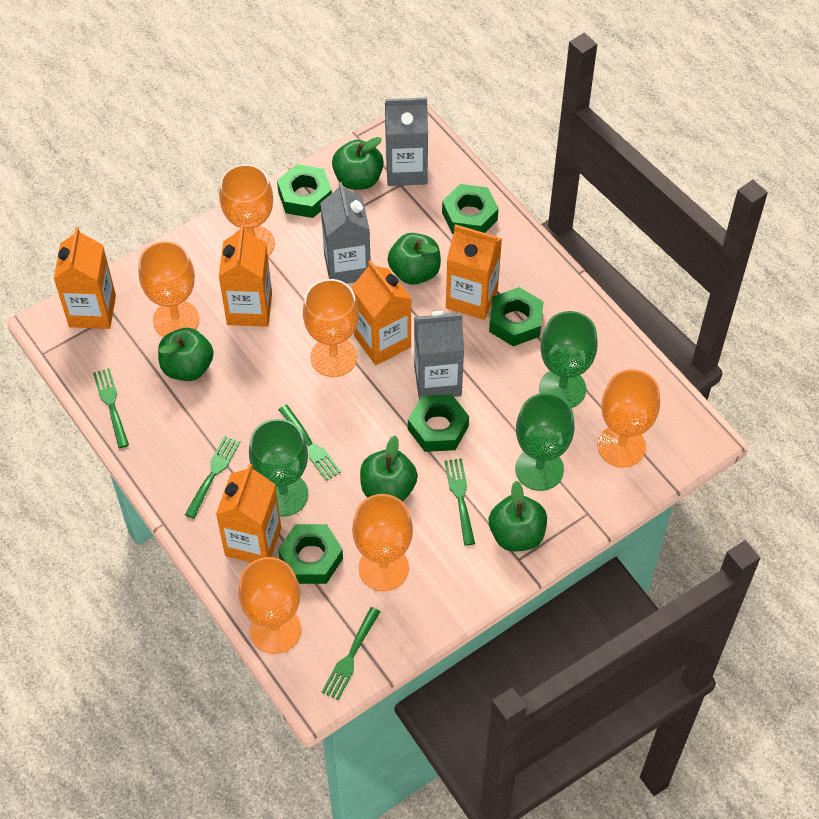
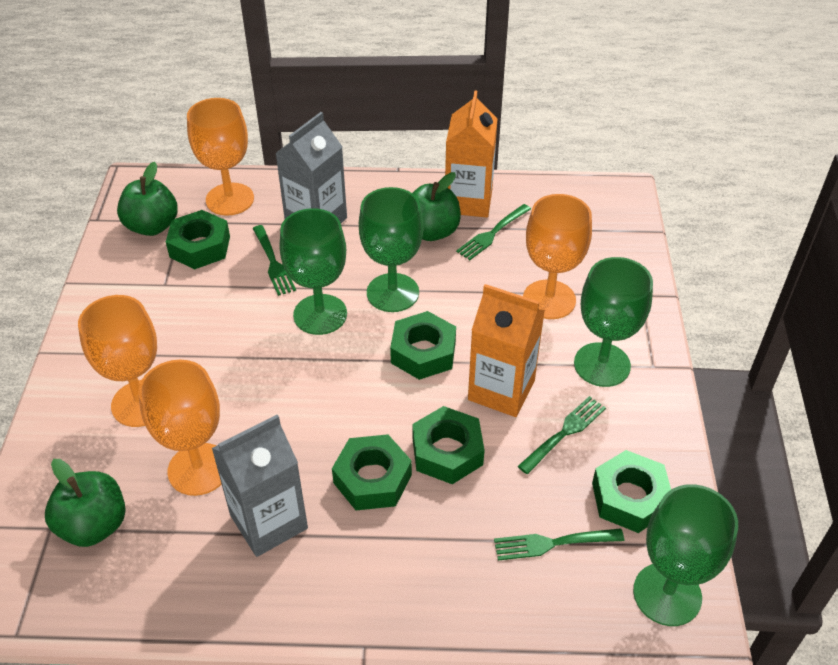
green apple: [158,328,214,381] [332,137,384,190] [360,436,418,502] [388,233,441,285] [489,481,547,551] = 5 -> [45,459,125,547] [117,162,178,236] [412,172,461,241] = 3
green fork: [93,368,129,448] [185,436,240,519] [278,405,341,481] [322,607,381,700] [444,458,475,546] = 5 -> [252,225,296,296] [456,204,531,260] [494,528,624,561] [518,396,606,474] = 4
green goblet: [249,419,308,517] [515,393,575,491] [539,311,598,408] = 3 -> [280,208,347,335] [359,187,423,312] [574,257,653,387] [633,484,738,626] = 4
grey carton: [320,182,371,284] [385,98,428,186] [414,311,464,399] = 3 -> [212,415,308,557] [275,112,347,223] = 2
orange carton: [54,227,116,329] [216,464,281,562] [219,225,272,327] [351,260,411,365] [446,224,502,320] = 5 -> [445,90,498,217] [468,284,545,417] = 2
orange goblet: [138,241,199,337] [219,164,275,256] [238,557,301,654] [303,279,359,377] [352,494,413,591] [597,369,660,467] = 6 -> [78,295,157,427] [138,360,222,496] [187,98,254,216] [523,194,592,319] = 4

